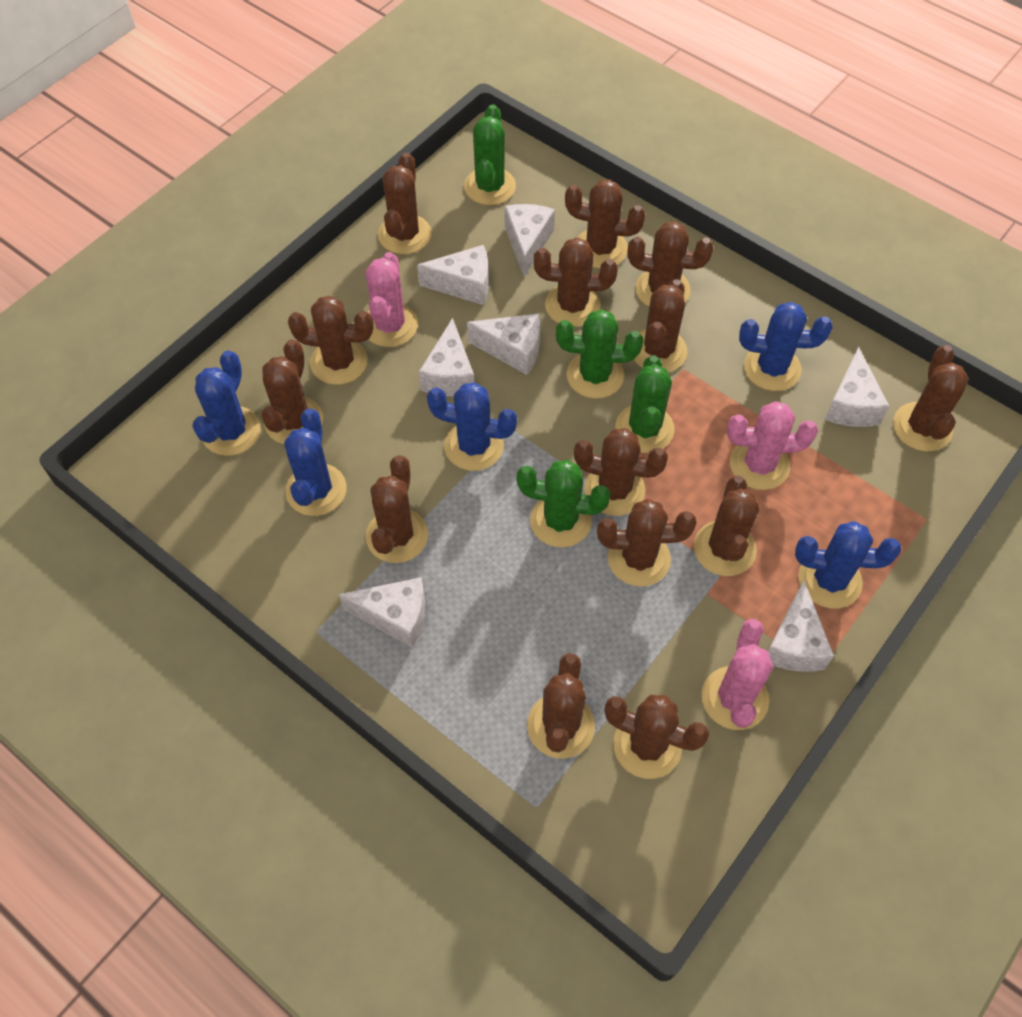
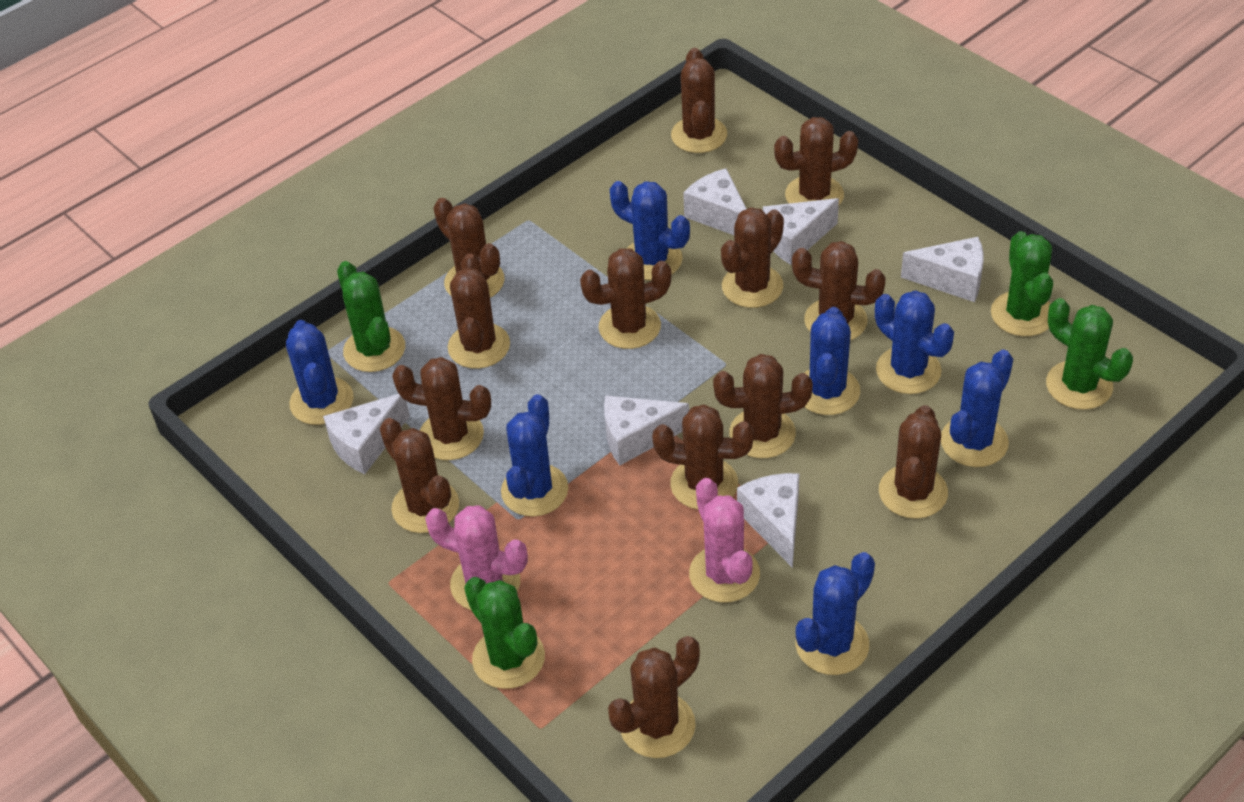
blue cactus: [192,350,261,456] [284,408,347,516] [427,382,517,471] [739,302,832,391] [795,521,901,608] = 5 -> [286,320,354,425] [501,394,569,517] [610,181,690,280] [795,552,875,675] [804,307,860,415] [875,290,954,394] [941,350,1013,467] = 7
brown cactus: [261,339,323,444] [288,296,373,385] [366,455,428,563] [378,153,431,254] [527,653,595,759] [534,237,618,327] [565,179,645,268] [574,428,668,516] [597,499,696,587] [604,695,709,779] [627,221,714,307] [634,279,687,372] [694,476,760,576] [893,345,969,451] = 14 -> [380,418,459,533] [392,357,491,460] [434,198,504,298] [448,253,510,369] [580,248,672,349] [608,636,700,758] [652,404,754,509] [671,48,727,153] [713,354,813,458] [721,207,784,308] [774,117,858,205] [792,241,886,340] [879,405,948,519] = 13
pink cactus: [365,252,418,347] [702,619,773,730] [727,401,818,490] = 3 -> [425,505,528,611] [689,478,760,603] = 2
white cheese: [339,577,425,648] [417,245,489,305] [419,318,474,397] [467,314,540,375] [505,204,555,277] [768,580,834,671] [824,347,889,427] = 7 -> [323,394,410,474] [604,395,689,465] [683,168,747,235] [737,473,800,568] [763,198,839,265] [901,237,984,302] = 6

